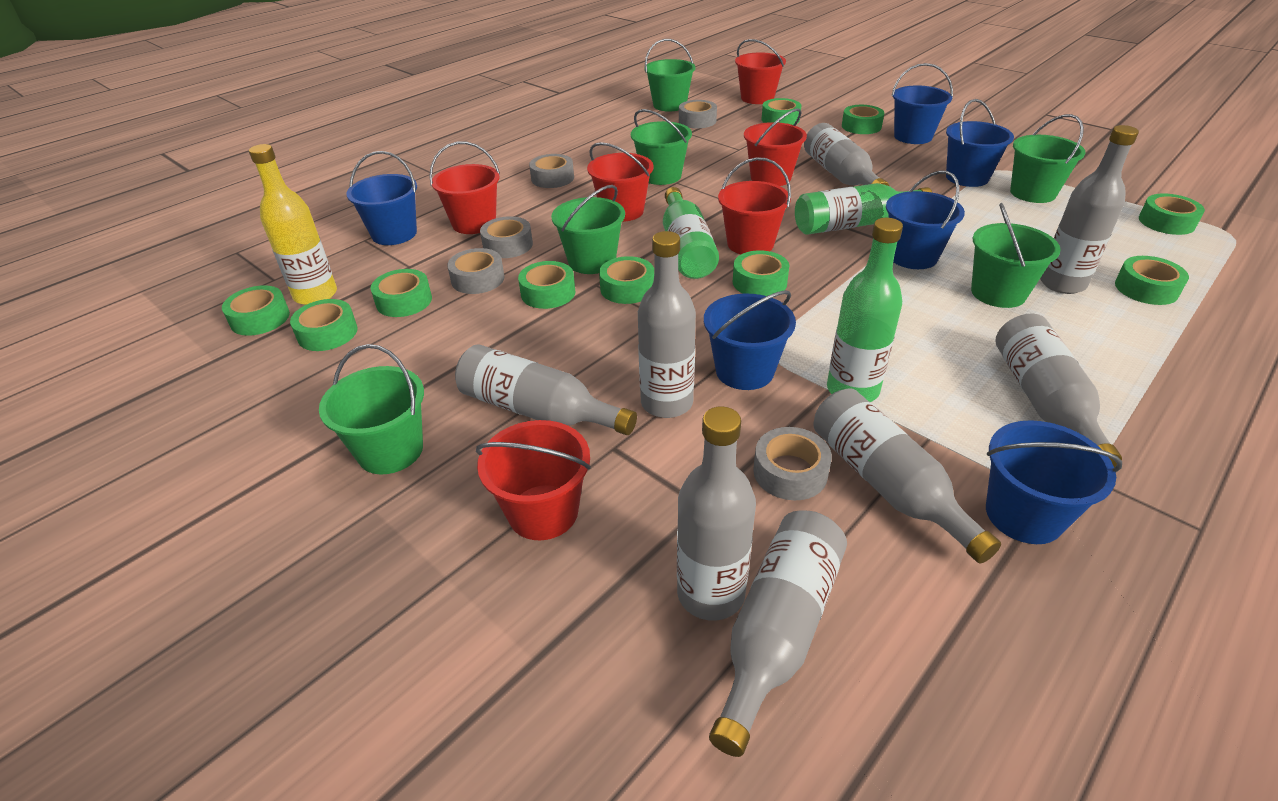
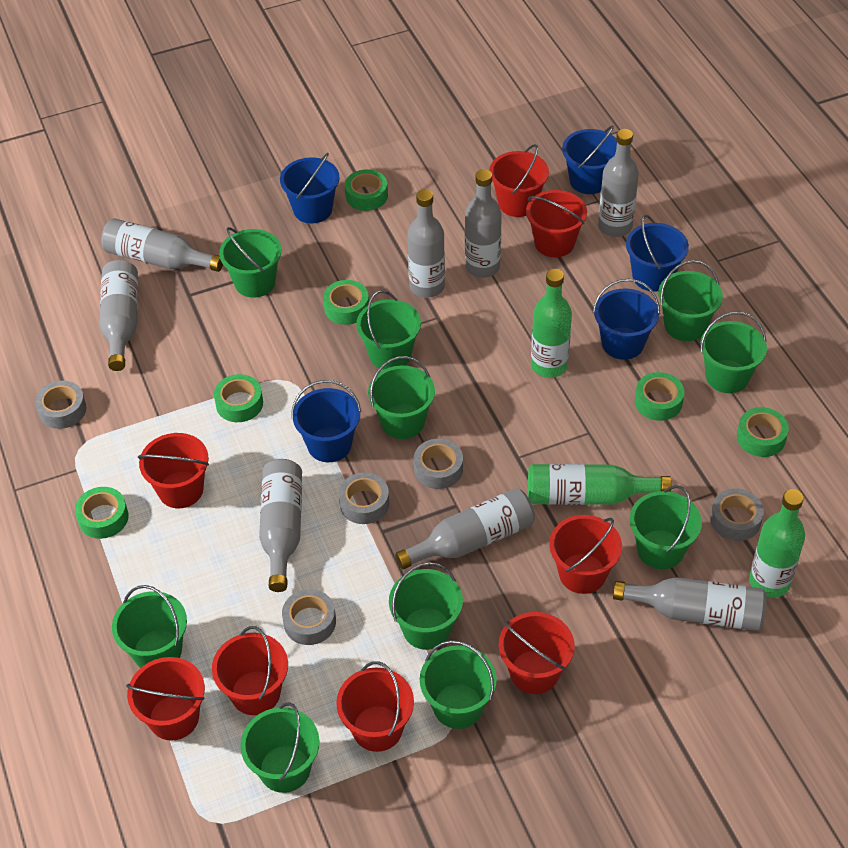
blue bucket: [347,151,417,245] [704,290,796,390] [886,170,965,269] [892,63,953,144] [946,99,1014,187] [986,420,1122,544] = 6 -> [280,153,340,223] [291,380,361,462] [562,125,617,194] [593,279,660,360] [626,215,689,292] = 5
green bucket: [319,344,424,474] [551,185,625,274] [631,109,692,185] [644,39,695,112] [971,203,1061,308] [1010,114,1085,203] = 6 -> [112,585,187,668] [219,227,281,298] [240,702,320,793] [356,290,421,370] [368,356,435,439] [389,562,463,650] [420,640,497,729] [630,485,702,569] [658,260,723,341] [700,312,767,393] = 10
green tape: [222,285,290,336] [290,299,358,351] [371,269,432,317] [518,261,575,309] [599,256,654,304] [733,250,789,296] [761,98,801,125] [842,105,884,134] [1115,256,1189,305] [1139,193,1205,235] = 10 -> [75,487,128,539] [214,374,263,422] [323,280,369,325] [345,169,388,211] [635,372,684,421] [737,407,789,457] = 6
red bucket: [429,141,500,234] [476,420,591,540] [587,142,654,222] [718,157,791,254] [735,39,786,104] [744,108,807,186] = 6 -> [126,657,205,741] [138,433,209,508] [212,626,288,715] [336,661,414,752] [489,144,549,217] [499,612,575,694] [526,190,587,257] [549,515,622,594] = 8
yellow bottle: [249,144,337,305] = 1 -> none = 0

